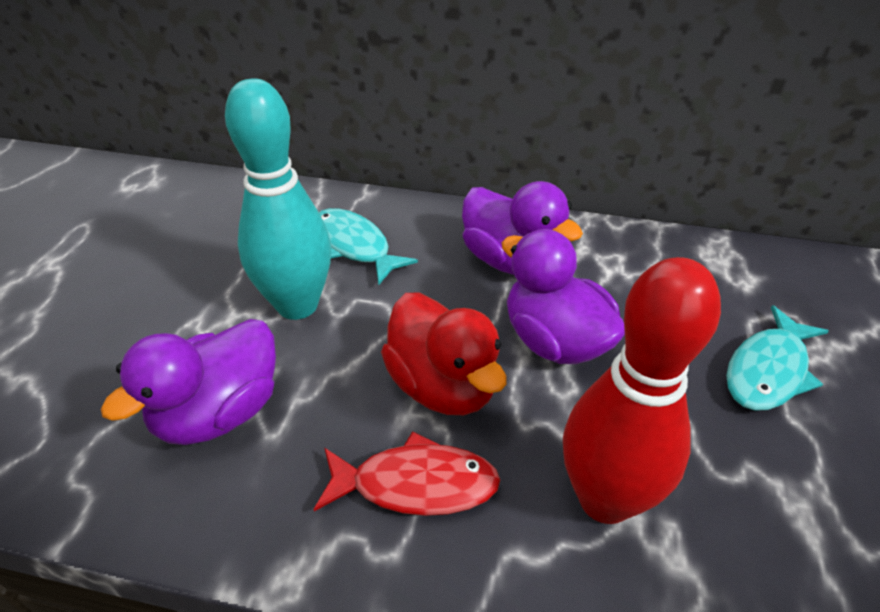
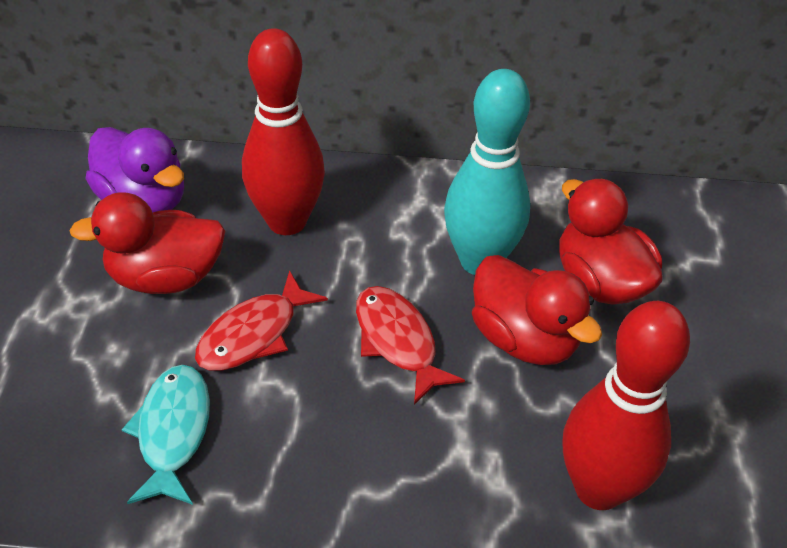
purple duck: [101,319,276,445] [462,181,583,275] [502,229,625,364] = 3 -> [86,127,184,213] = 1
red bowling pin: [563,257,721,524] = 1 -> [242,28,325,235] [563,301,690,510] = 2
red duck: [381,293,507,415] = 1 -> [69,192,225,294] [472,255,602,365] [559,179,662,305] = 3
red fish: [314,431,500,516] = 1 -> [195,270,328,371] [356,286,465,405] = 2
turquoise fish: [319,208,418,285] [726,305,828,411] = 2 -> [122,365,210,505] = 1

